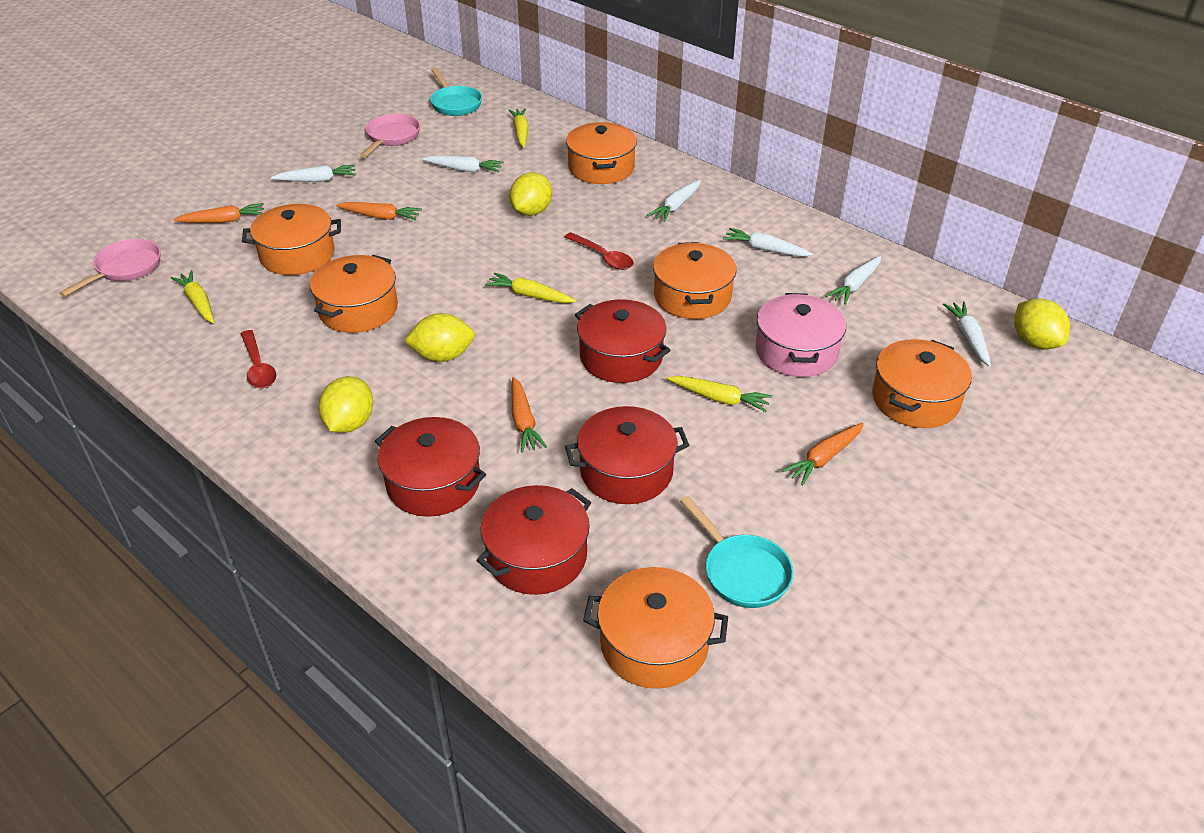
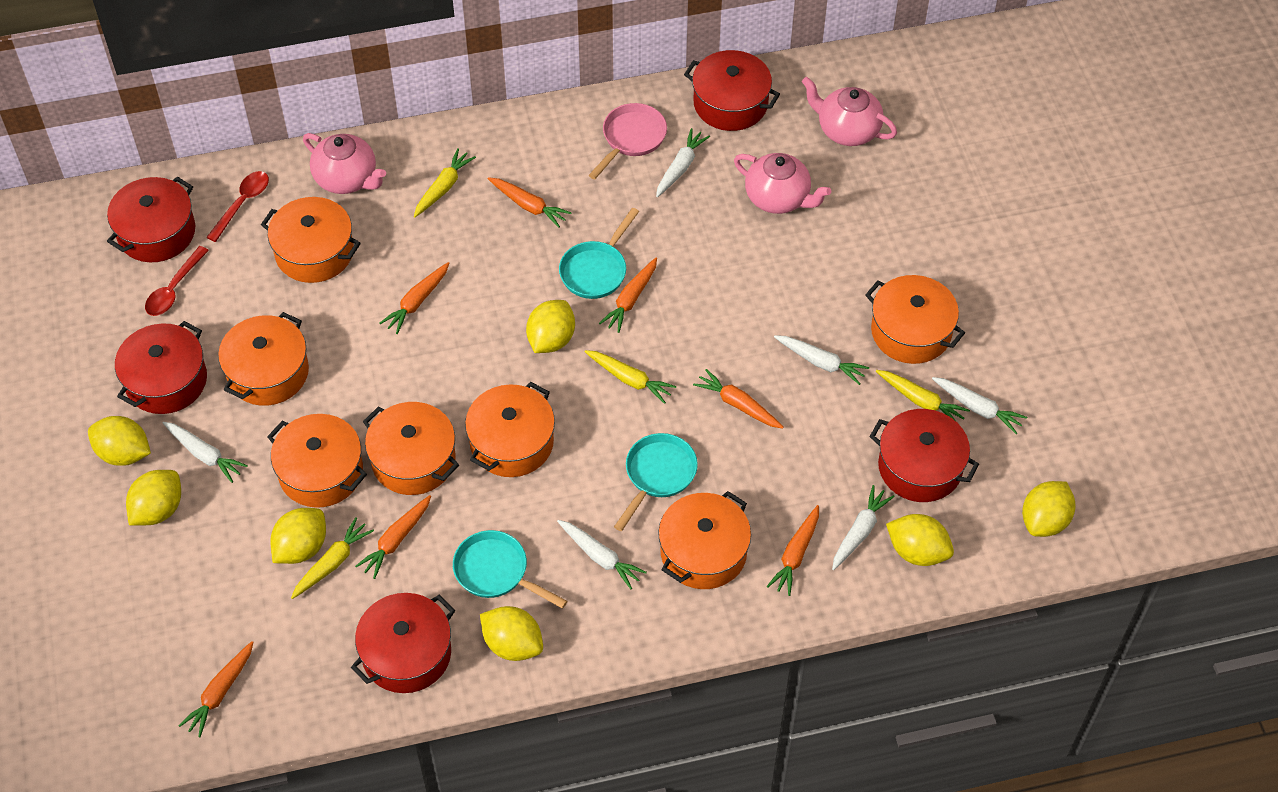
orange carrot: [174,203,264,223] [336,202,422,221] [512,377,547,453] [782,423,864,485] = 4 -> [179,641,254,737] [355,495,431,579] [379,262,449,334] [488,177,572,228] [599,258,657,333] [693,369,784,429] [767,505,819,596] = 7
orange pot: [242,204,341,275] [310,255,398,333] [566,122,637,184] [583,567,728,689] [653,242,737,319] [872,339,972,428] = 6 -> [218,312,309,406] [261,197,361,283] [267,414,367,508] [363,402,459,495] [465,382,555,477] [658,491,751,589] [865,275,965,364] = 7
pink pan: [59,239,161,297] [360,114,420,158] = 2 -> [589,103,667,179] = 1
pink pot: [756,293,846,377] = 1 -> none = 0
pink teapot: none = 0 -> [303,133,386,194] [734,153,831,214] [802,77,897,146] = 3
red pot: [375,417,486,517] [476,485,591,595] [565,406,689,504] [575,299,671,383] = 4 -> [107,176,195,262] [115,321,207,414] [351,593,455,693] [684,50,780,131] [869,409,979,502] = 5
turquoise pan: [430,68,482,116] [681,496,794,608] = 2 -> [453,530,568,609] [559,208,639,299] [614,433,698,531] = 3
yellow lemon: [318,376,373,433] [404,313,475,362] [509,172,552,216] [1014,298,1070,349] = 4 -> [88,416,151,466] [126,470,181,526] [270,508,326,564] [480,606,543,661] [526,300,575,353] [886,514,954,566] [1022,481,1076,537] = 7

